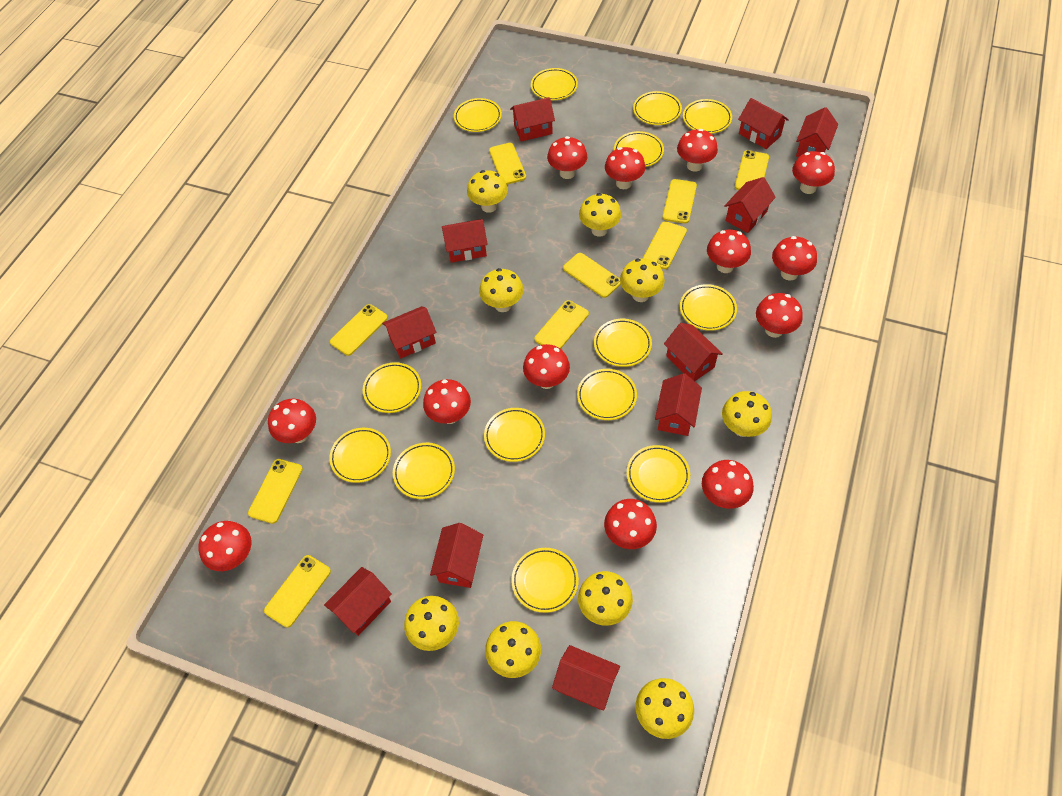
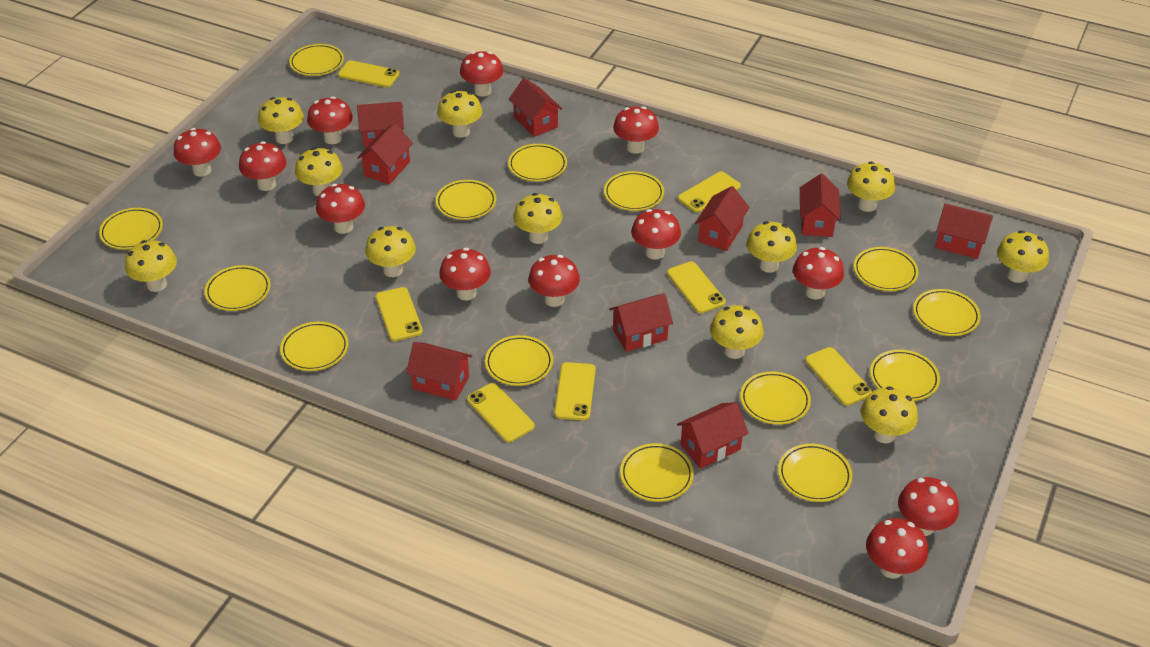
red house: [324,567,391,636] [382,306,436,359] [430,523,483,588] [442,219,488,263] [510,97,555,142] [552,645,620,710] [655,373,702,436] [664,323,723,381] [724,177,776,233] [738,98,789,149] [796,107,838,157] = 11 -> [357,102,404,148] [357,123,413,184] [406,342,472,401] [509,78,562,137] [609,293,673,352] [677,402,749,469] [695,186,750,251] [800,174,841,237] [935,203,993,259] = 9
red mushroom: [198,521,251,571] [268,399,316,443] [423,379,471,424] [523,344,570,389] [547,136,587,179] [604,499,657,549] [605,147,645,189] [677,129,718,172] [702,460,754,509] [707,230,751,273] [756,293,803,338] [772,236,817,281] [792,151,835,194] = 13 -> [174,128,221,177] [239,141,287,191] [307,96,353,144] [316,184,365,234] [439,248,491,300] [460,51,503,97] [528,255,580,307] [613,106,659,154] [631,209,681,260] [793,247,844,300] [866,518,928,579] [898,477,959,536] = 12
yellow mushroom: [404,596,459,651] [467,170,508,213] [479,268,524,312] [485,621,541,678] [578,571,633,626] [579,193,621,237] [620,258,665,302] [636,678,694,739] [722,391,772,437] = 9 -> [125,240,177,292] [258,97,304,144] [295,147,343,196] [365,226,416,277] [437,91,482,138] [513,193,562,244] [710,305,763,359] [747,221,797,273] [847,162,895,212] [861,386,918,443] [997,231,1049,283] = 11
yellow phone: [248,459,303,524] [264,555,331,628] [330,304,388,356] [489,143,526,184] [535,300,589,349] [563,253,621,298] [643,221,687,269] [663,179,697,224] [735,150,769,190] = 9 -> [338,60,400,87] [376,287,423,341] [467,383,535,443] [554,362,596,421] [667,261,726,314] [678,172,741,213] [805,347,872,406] = 7

